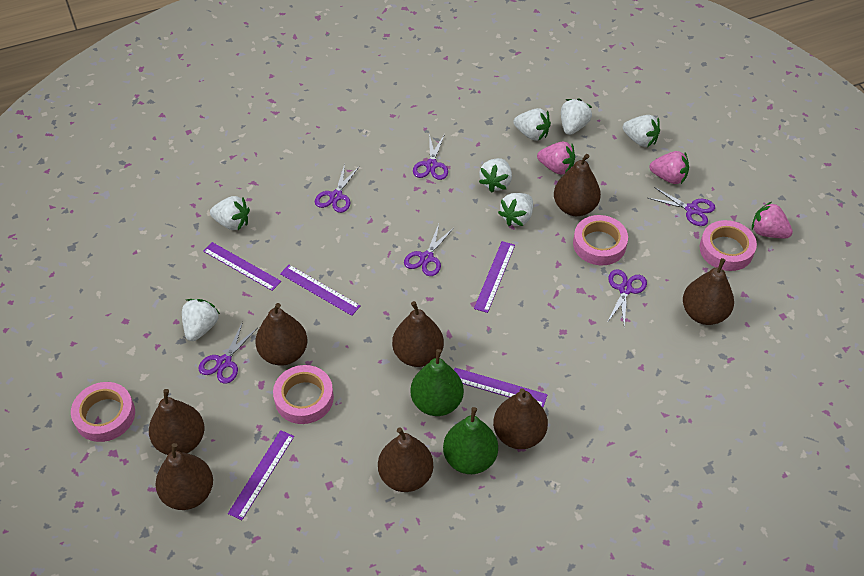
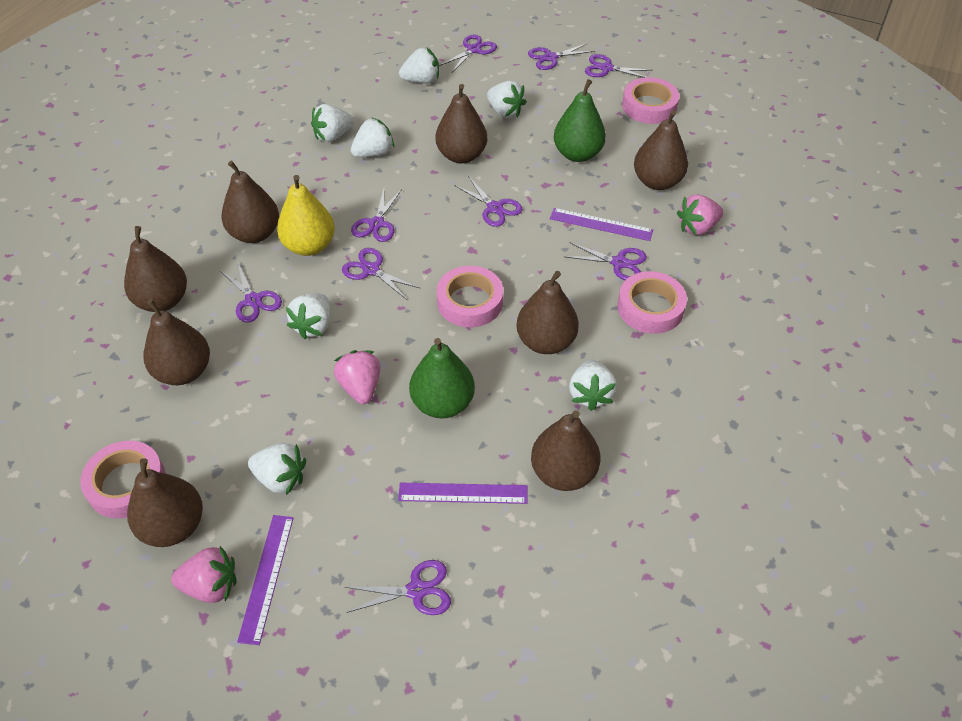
purple ruler: [203,242,281,291] [228,430,294,520] [280,265,360,316] [454,368,548,407] [474,241,515,313] = 5 -> [237,515,294,645] [398,483,528,504] [550,208,653,241] = 3
purple scissors: [198,322,257,384] [315,164,360,213] [404,224,454,276] [413,134,448,180] [607,269,647,327] [648,187,715,226] = 6 -> [219,263,282,323] [342,248,420,300] [345,560,451,615] [351,189,402,242] [439,34,497,72] [454,176,523,227] [528,43,595,70] [564,242,647,280] [585,54,651,78] = 9
yellow pear: none = 0 -> [277,175,335,256] = 1

